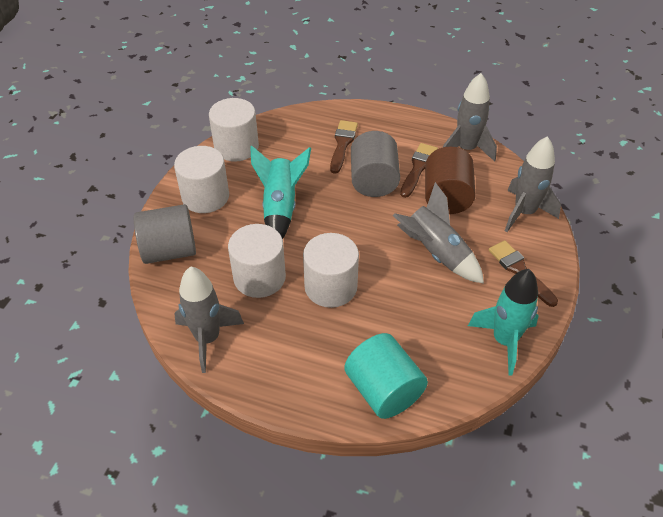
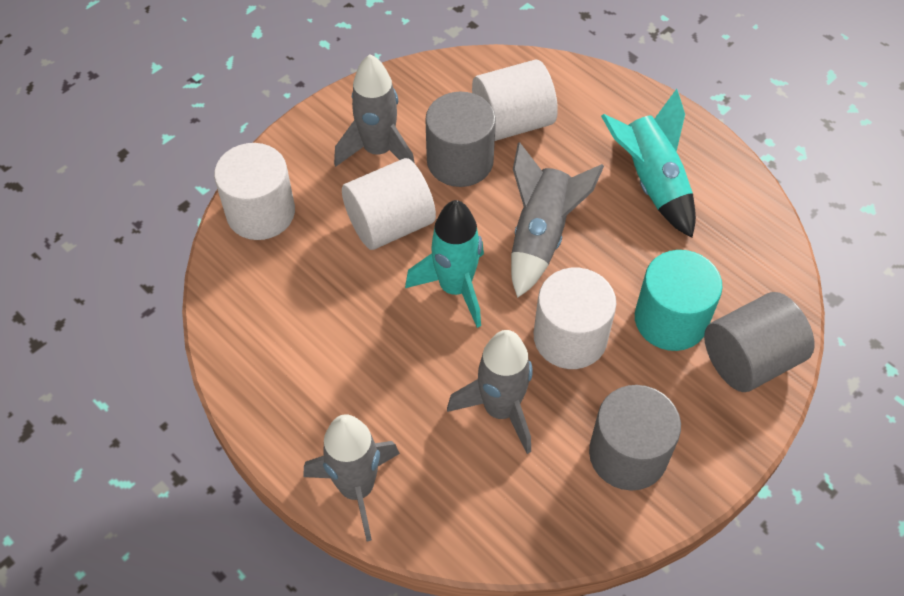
brown brush: [330,120,358,174] [400,143,438,198] [489,240,558,307] = 3 -> none = 0
brown cylinder: [425,147,476,214] = 1 -> none = 0
grey cylinder: [134,204,196,264] [351,131,400,197] = 2 -> [425,92,496,187] [589,385,681,491] [704,292,815,392] = 3

